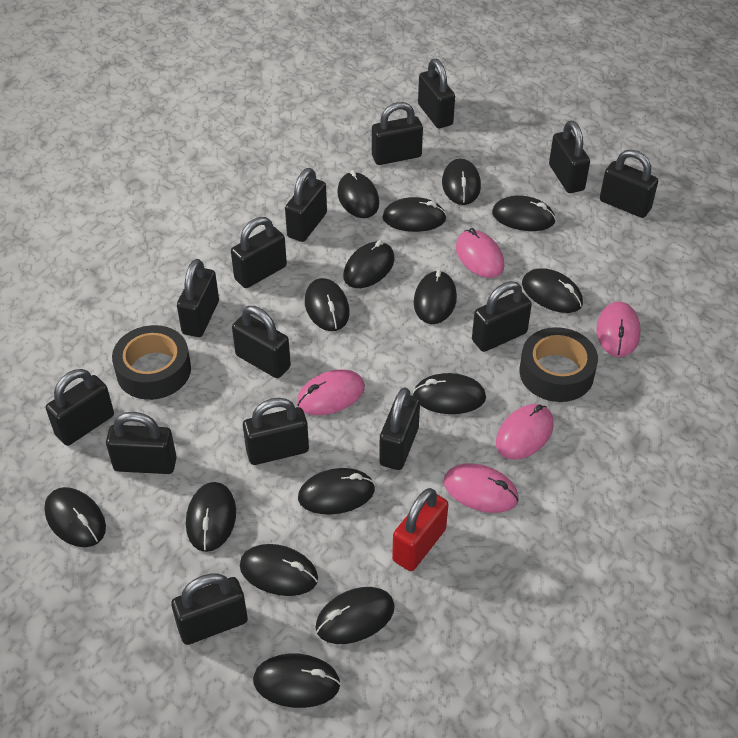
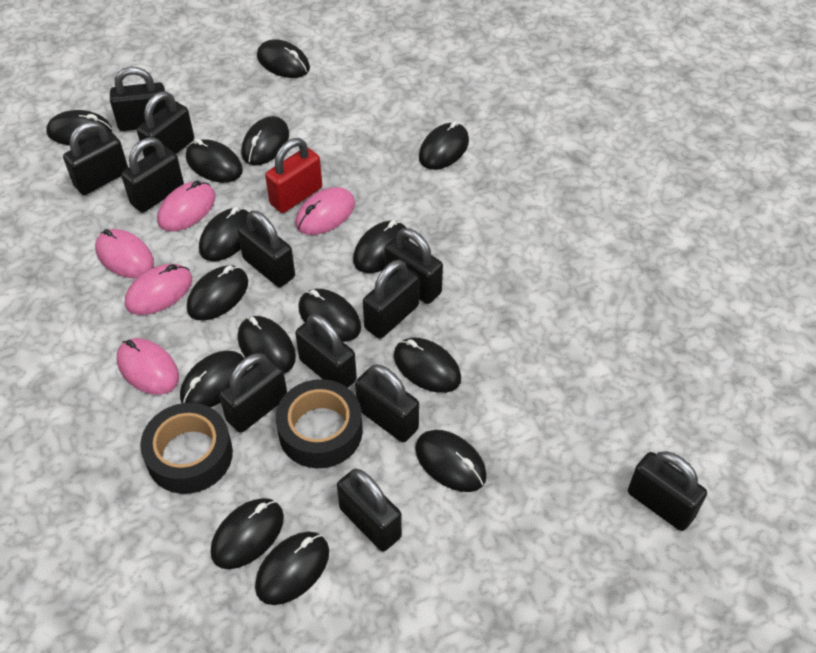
black padlock: [46,369,114,446] [106,412,177,474] [171,573,248,645] [177,259,219,337] [231,217,287,288] [232,306,291,378] [243,398,309,465] [285,168,327,242] [372,102,423,165] [379,387,420,470] [418,59,455,128] [472,281,532,352] [549,121,590,193] [600,150,658,218] = 14 -> [63,121,128,195] [110,67,168,131] [121,137,184,213] [137,91,194,158] [219,353,287,433] [237,211,295,287] [295,314,357,388] [337,469,402,551] [355,364,419,442] [363,260,419,339] [384,228,443,304] [628,451,707,531] = 12

